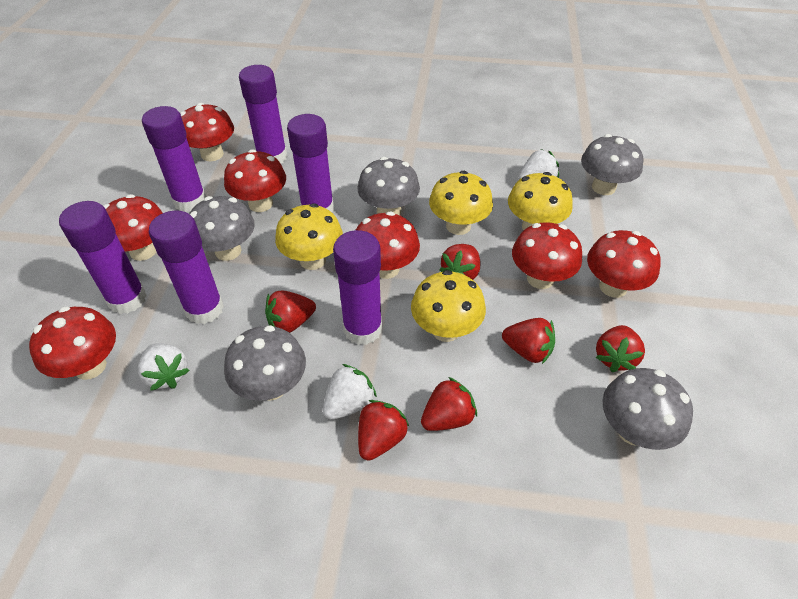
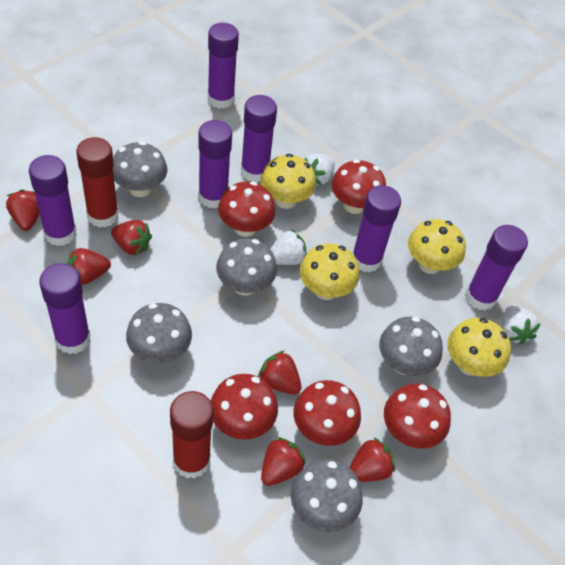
purple glue stick: [59,201,147,314] [142,106,206,212] [149,210,224,324] [239,65,287,163] [287,114,334,212] [333,230,382,345] = 6 -> [29,155,76,246] [39,263,91,354] [198,120,232,209] [208,23,239,109] [241,95,277,182] [352,185,401,272] [465,225,528,311] = 7
red glue stick: none = 0 -> [76,137,119,228] [170,391,214,479] = 2
red mushroom: [29,306,116,380] [103,194,163,261] [180,103,234,161] [224,149,286,212] [356,212,420,279] [512,222,582,289] [587,230,661,298] = 7 -> [211,374,278,440] [218,181,276,237] [294,380,361,446] [331,159,386,214] [384,383,451,449] = 5

